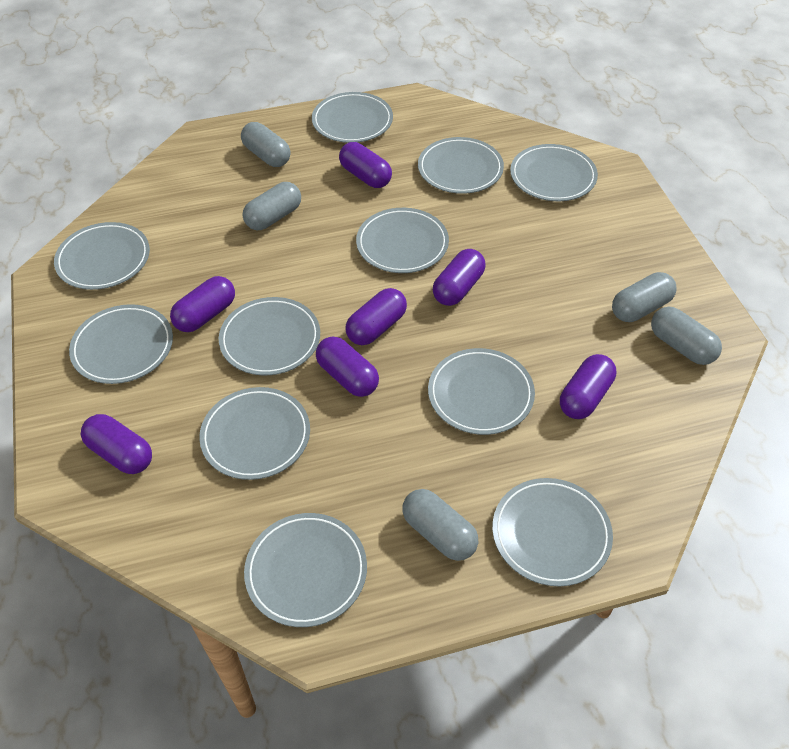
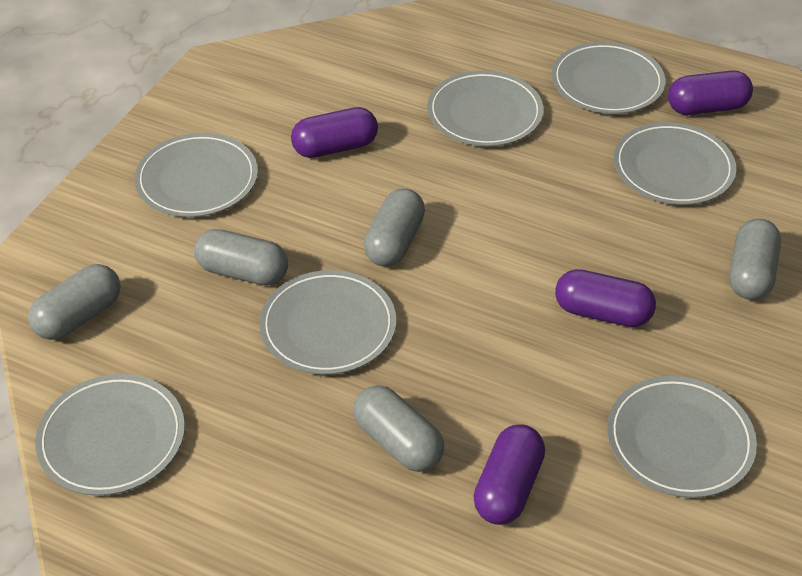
grey plate: [54,222,150,290] [69,304,173,384] [199,387,310,480] [219,297,320,375] [244,513,367,627] [312,92,393,143] [356,208,449,273] [418,137,504,194] [428,348,535,435] [492,478,613,586] [510,144,598,201] = 11 -> [35,374,185,496] [135,133,258,217] [260,270,396,375] [427,71,544,146] [552,42,666,114] [607,376,757,498] [614,122,736,205] = 7
purple capsule: [81,414,152,474] [170,276,235,332] [316,336,379,397] [339,142,392,188] [346,288,407,345] [433,249,486,306] [560,354,616,419] = 7 -> [291,107,378,158] [473,424,545,525] [555,269,656,327] [668,70,753,115] = 4

